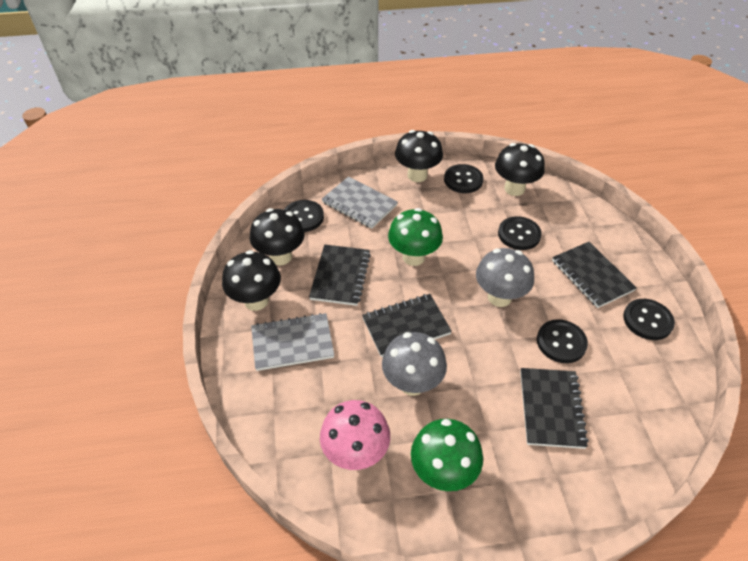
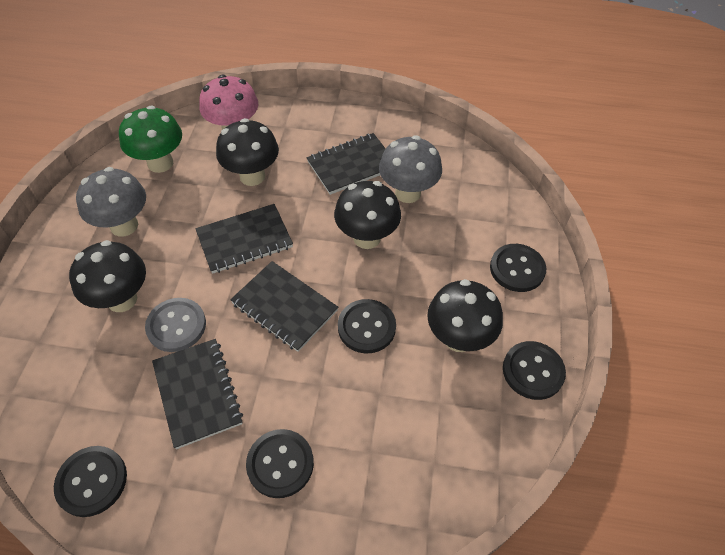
green mushroom: [388,208,443,266] [411,419,483,491] = 2 -> [119,106,182,173] = 1
grey button: none = 0 -> [145,298,206,352] = 1
grey notebook: [251,313,334,371] [322,177,398,229] = 2 -> none = 0

